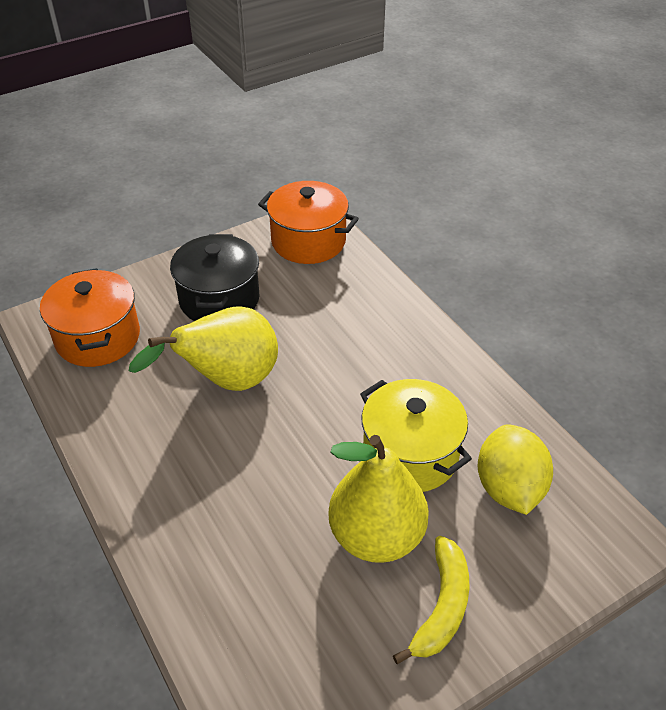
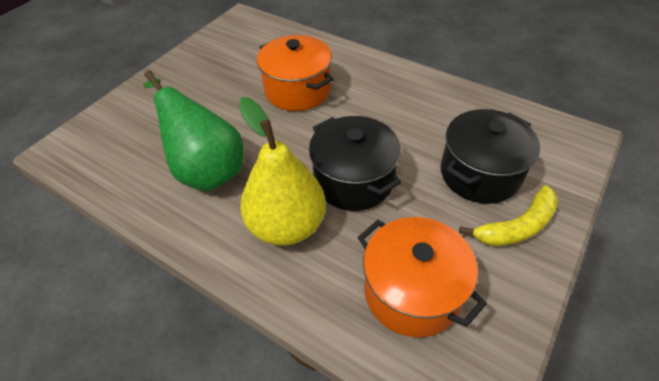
black pot: [170,234,259,321] = 1 -> [309,116,401,211] [441,109,540,204] = 2
green pear: none = 0 -> [143,70,244,191] = 1
yellow lemon: [478,424,553,515] = 1 -> none = 0
yellow pear: [129,306,278,391] [329,435,429,563] = 2 -> [239,97,326,246] = 1
yellow pot: [360,379,472,492] = 1 -> none = 0

